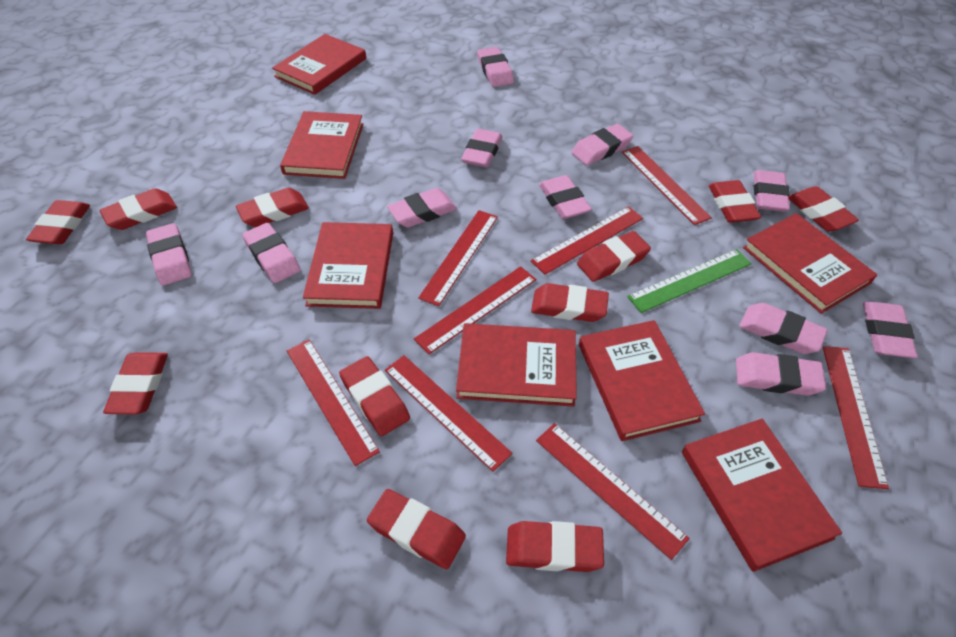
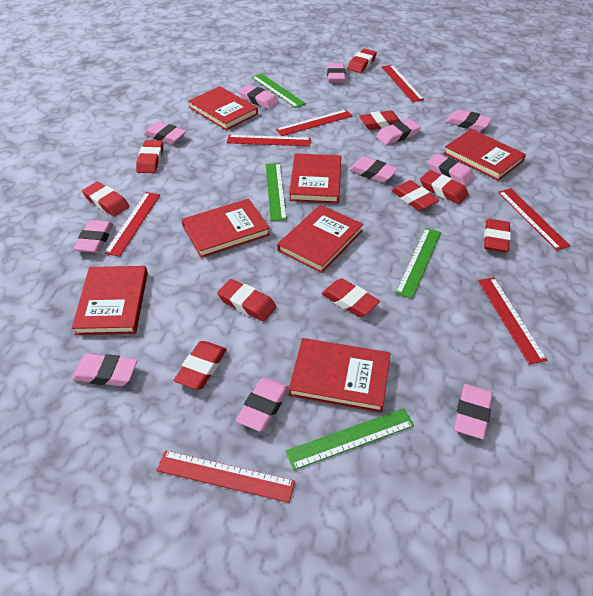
green ruler: [627,249,752,313] = 1 -> [252,73,306,108] [266,163,287,221] [285,408,414,470] [395,228,441,299] = 4
red eraser: [26,200,90,244] [100,188,177,230] [103,352,168,414] [236,188,309,227] [339,356,410,436] [367,489,466,569] [506,521,604,572] [531,283,609,322] [577,231,651,282] [709,180,761,223] [788,186,859,231] = 11 -> [82,182,130,217] [136,140,163,173] [173,341,227,390] [217,279,276,322] [322,279,380,317] [347,49,377,73] [359,110,400,130] [391,180,439,211] [420,170,469,204] [484,219,511,253] = 10
red ruler: [286,339,380,466] [385,355,513,472] [414,266,536,354] [418,210,498,306] [531,206,643,275] [536,423,690,560] [622,146,712,225] [823,346,889,489] = 8 -> [104,192,160,257] [156,450,295,503] [227,135,311,146] [276,110,352,136] [382,65,424,102] [478,277,547,365] [498,188,570,251] = 7

